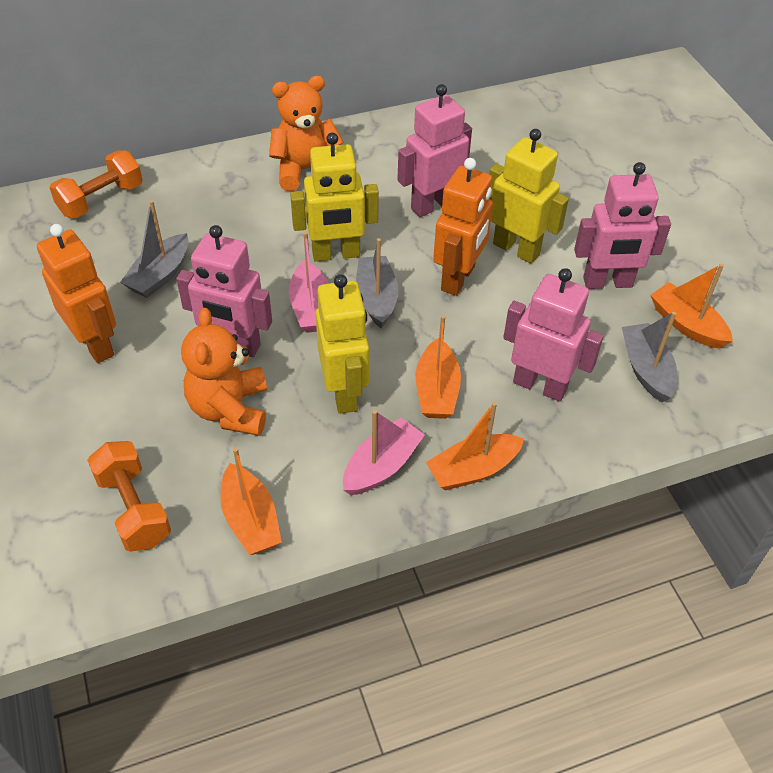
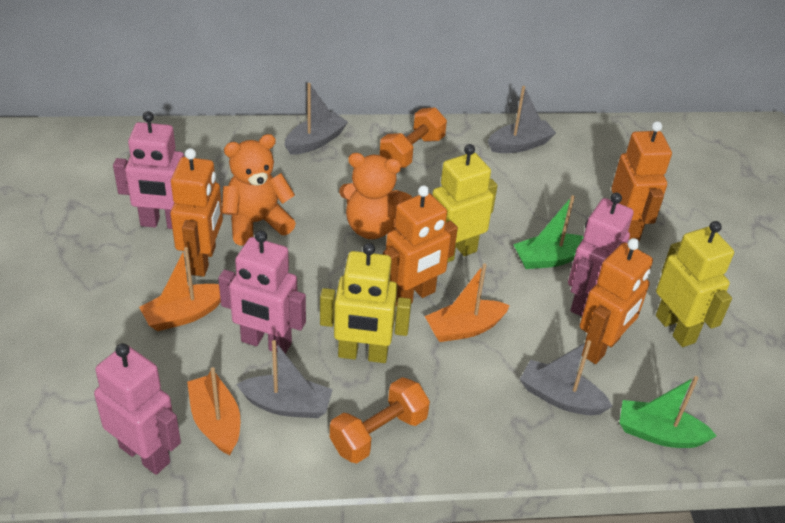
green boat: none = 0 -> [513,195,584,269] [619,376,717,448] = 2
grey boat: [120,200,189,298] [356,238,398,328] [622,312,677,402] = 3 -> [237,340,333,418] [284,83,348,155] [488,86,556,153] [520,340,613,415] = 4
orange boat: [220,448,282,555] [416,315,461,419] [426,402,524,490] [651,264,733,349] = 4 -> [139,247,221,331] [187,367,240,455] [425,263,510,342] = 3
orange robot: [37,224,116,363] [433,158,493,296] = 2 -> [170,148,223,277] [383,185,458,307] [580,238,653,364] [611,121,672,241] = 4
pink boat: [289,232,329,333] [343,410,425,495] = 2 -> none = 0

